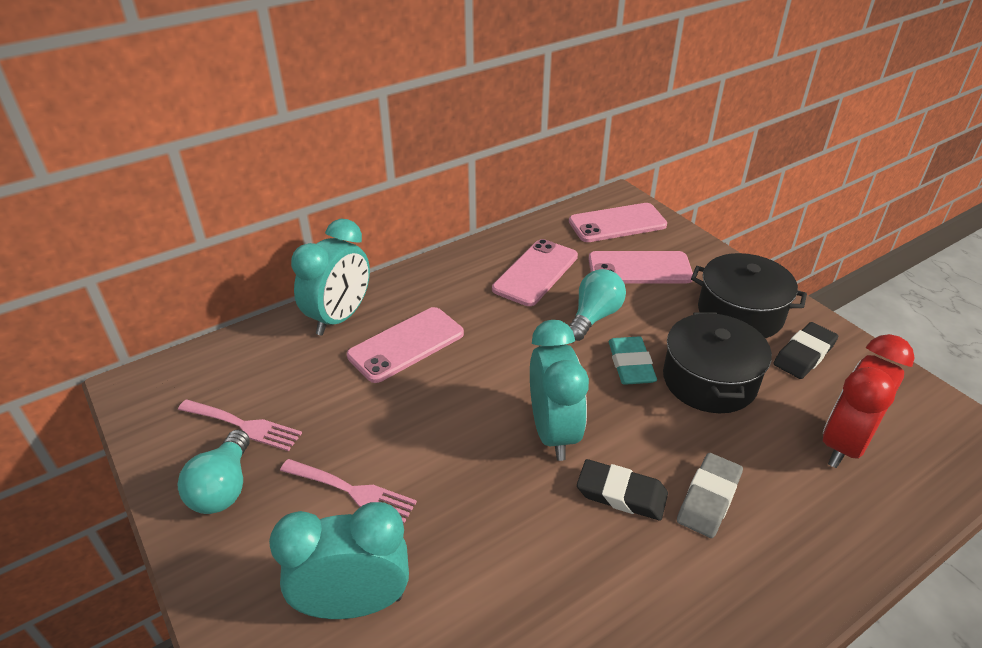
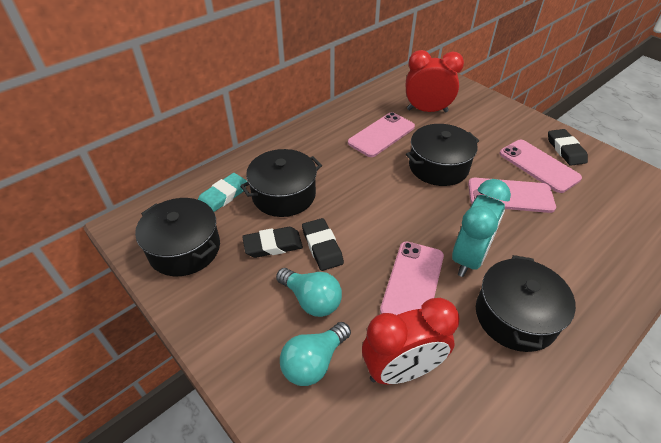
black eraser: [577,459,668,521] [774,322,838,379] = 2 -> [242,227,303,258] [302,218,344,271] [548,129,588,166] = 3
black pot: [663,312,772,413] [691,253,807,338] = 2 -> [135,198,220,276] [240,149,322,217] [406,124,479,186] [476,255,576,352] = 4
grey eraser: [677,453,743,538] = 1 -> none = 0
pink fork: [178,399,302,451] [280,459,417,523] = 2 -> none = 0
red clock: [823,334,915,468] = 1 -> [362,298,459,384] [406,50,464,112] = 2
turquoise clock: [269,502,409,619] [291,219,370,335] [530,320,589,461] = 3 -> [452,179,511,277] = 1

